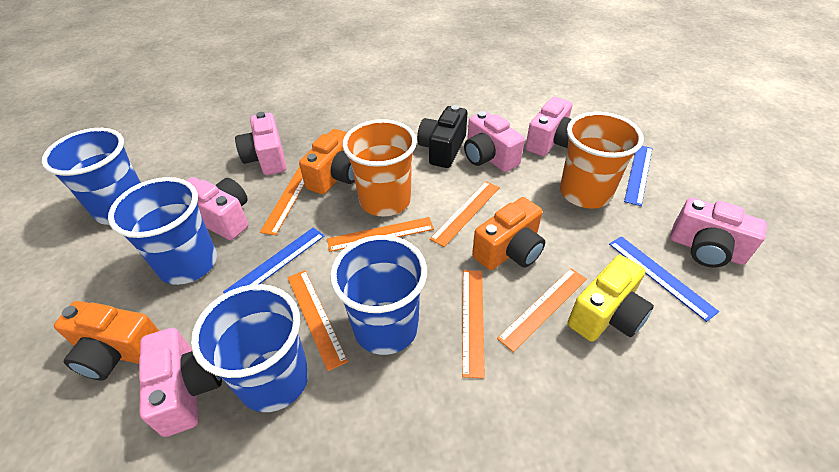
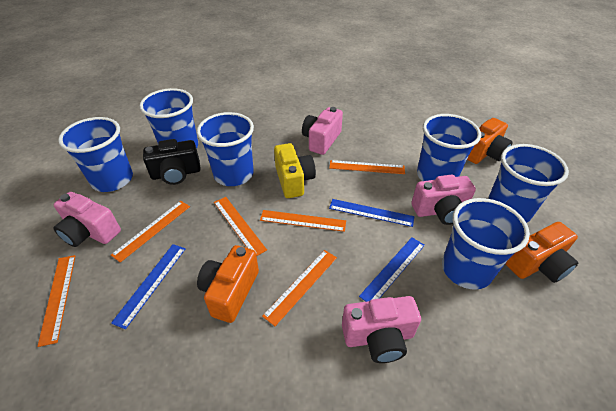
blue cup: [42,128,141,225] [108,177,217,285] [191,284,309,412] [330,235,427,355] = 4 -> [58,117,133,192] [139,88,198,149] [197,112,254,186] [417,114,481,181] [442,198,530,290] [488,144,569,223] = 6
orange cup: [343,119,417,217] [560,112,644,209] = 2 -> none = 0
pink camera: [139,328,222,437] [186,177,248,240] [235,112,286,175] [464,111,525,172] [525,97,572,156] [670,198,767,268] = 6 -> [53,192,121,247] [302,107,343,155] [342,296,421,363] [411,174,476,225] = 4

